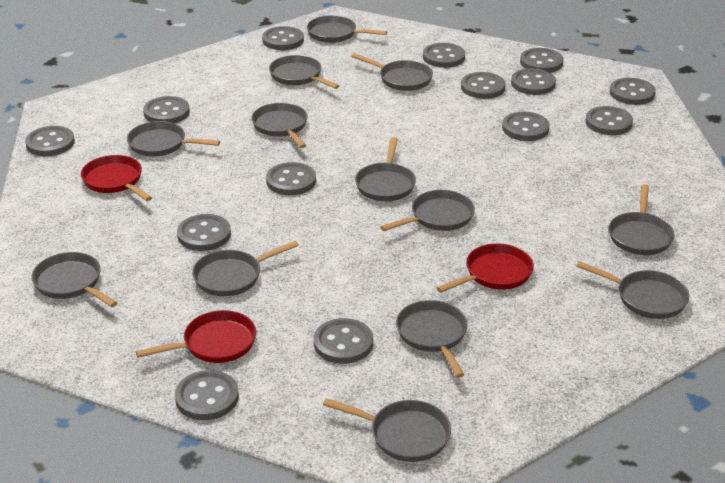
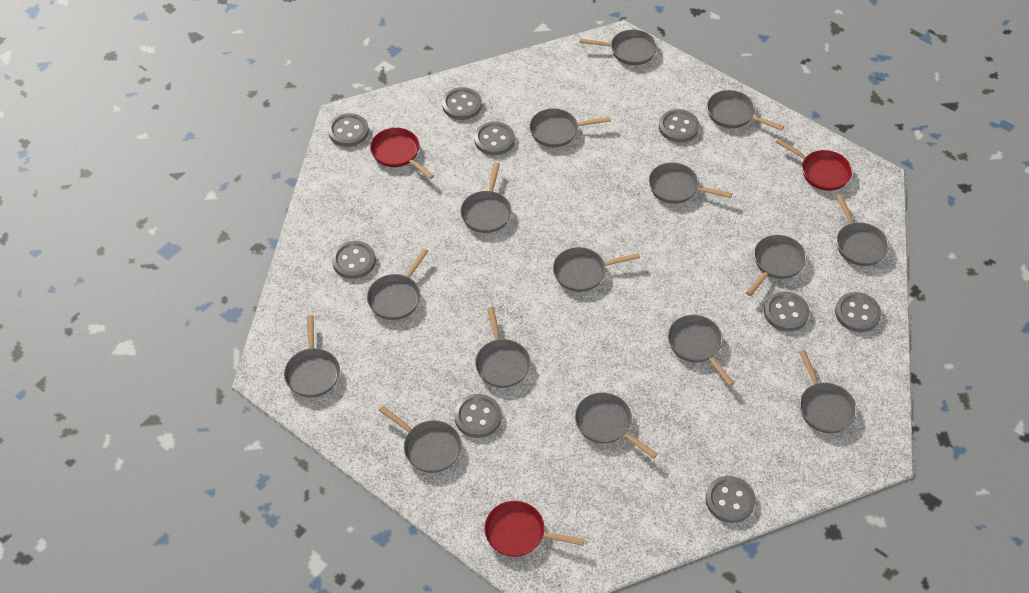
grey button: [25,126,75,156] [143,96,190,123] [175,370,239,420] [177,214,231,251] [262,26,304,50] [266,162,316,195] [314,318,373,364] [423,43,465,68] [461,72,506,99] [502,112,550,141] [511,68,556,95] [520,48,564,73] [585,106,633,135] [610,78,656,105] = 14 -> [328,113,369,147] [332,241,376,279] [442,87,482,120] [454,394,502,438] [474,121,515,155] [659,109,699,143] [706,476,755,523] [764,291,810,332] [835,292,881,332] = 9
grey pan: [32,252,118,307] [127,121,220,157] [192,241,299,296] [251,103,308,148] [269,55,339,89] [307,15,387,43] [323,398,451,462] [351,53,433,91] [355,137,416,201] [380,190,475,231] [396,300,468,378] [576,261,689,319] [609,184,675,255] = 13 -> [284,315,340,397] [367,248,428,320] [379,406,462,473] [460,162,512,233] [475,307,531,388] [530,108,611,147] [553,247,640,292] [575,392,658,459] [579,30,657,65] [649,163,732,204] [668,315,734,386] [707,90,784,130] [746,235,807,296] [799,350,857,433] [836,194,889,266] = 15

